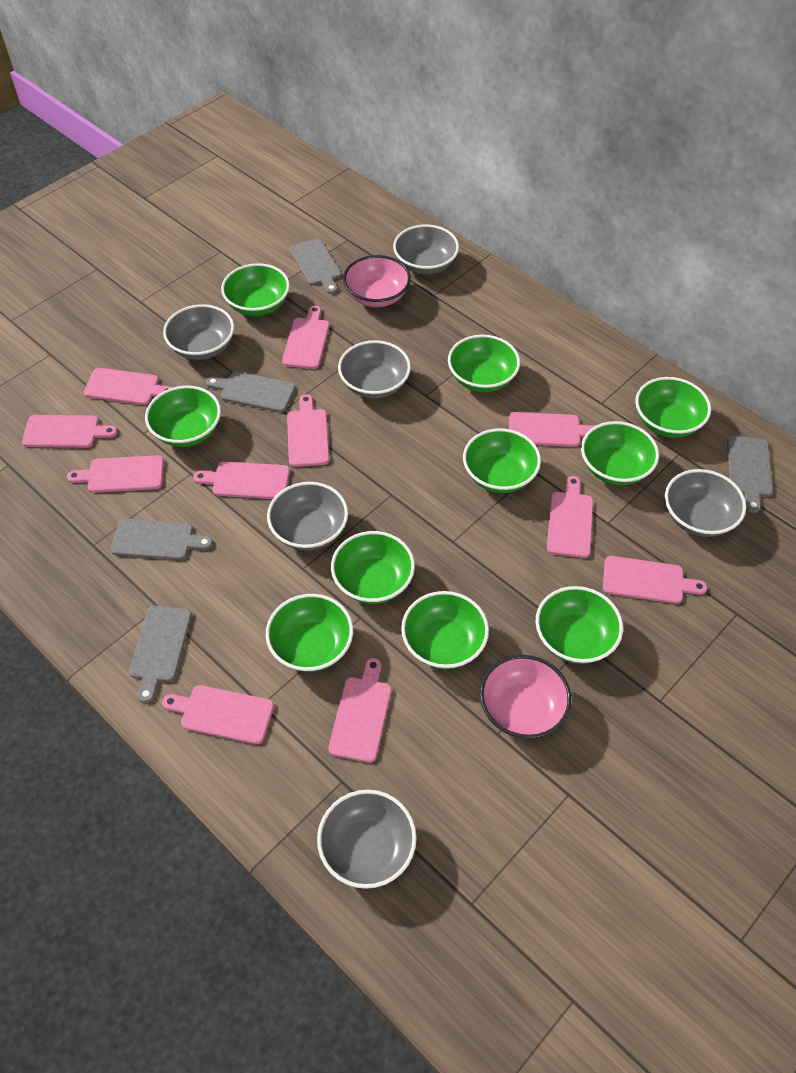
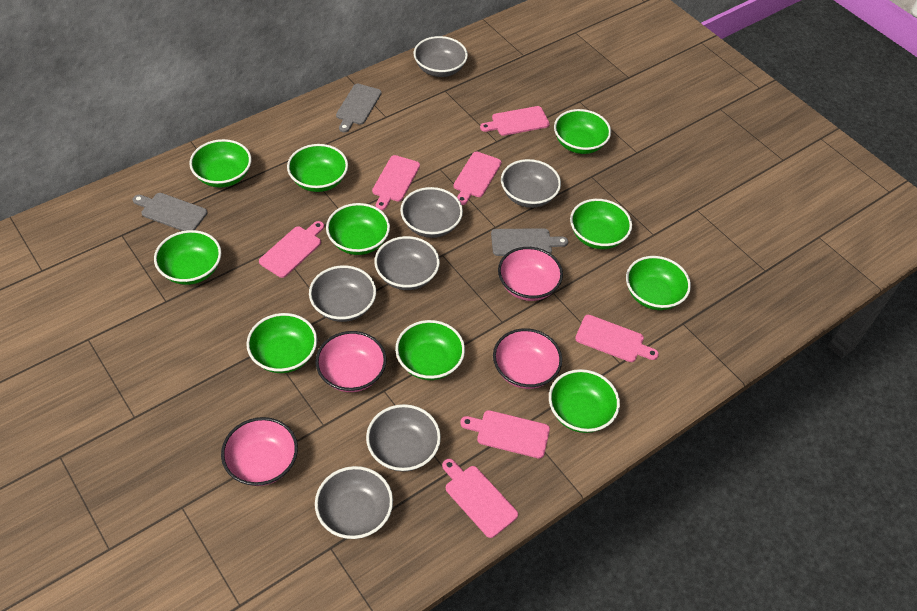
grey bowl: [163,304,234,360] [267,482,348,551] [317,790,417,889] [338,340,411,399] [393,224,459,275] [665,469,746,537] = 6 -> [309,265,376,322] [315,466,393,539] [366,404,441,472] [374,236,440,290] [400,187,463,238] [413,36,468,77] [501,159,561,208] = 7
grey cutting board: [111,518,213,560] [129,605,192,703] [206,371,295,412] [289,238,341,294] [727,436,773,513] = 5 -> [133,193,207,231] [336,84,382,133] [491,228,568,256] = 3
pink bowl: [343,255,411,307] [480,655,571,739] = 2 -> [221,417,298,486] [315,331,386,392] [493,328,562,389] [498,247,563,301] = 4
pink cutting board: [22,415,117,448] [67,455,164,493] [84,368,172,405] [162,685,274,744] [193,462,290,499] [282,306,330,369] [287,394,329,467] [328,658,391,763] [509,412,595,447] [547,476,593,558] [603,556,707,604] = 11 -> [259,221,324,278] [372,155,420,210] [442,459,518,538] [453,152,501,205] [460,410,550,458] [480,106,550,136] [575,315,659,362] = 7

